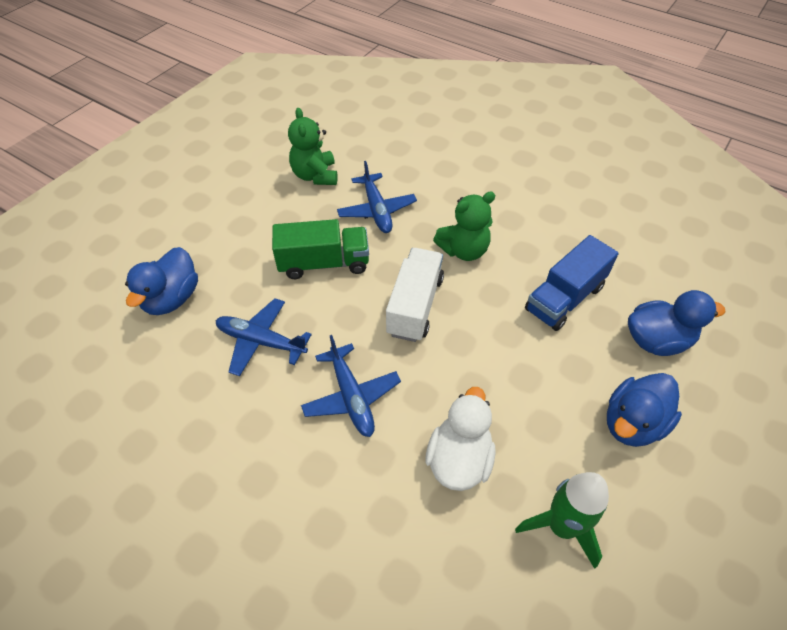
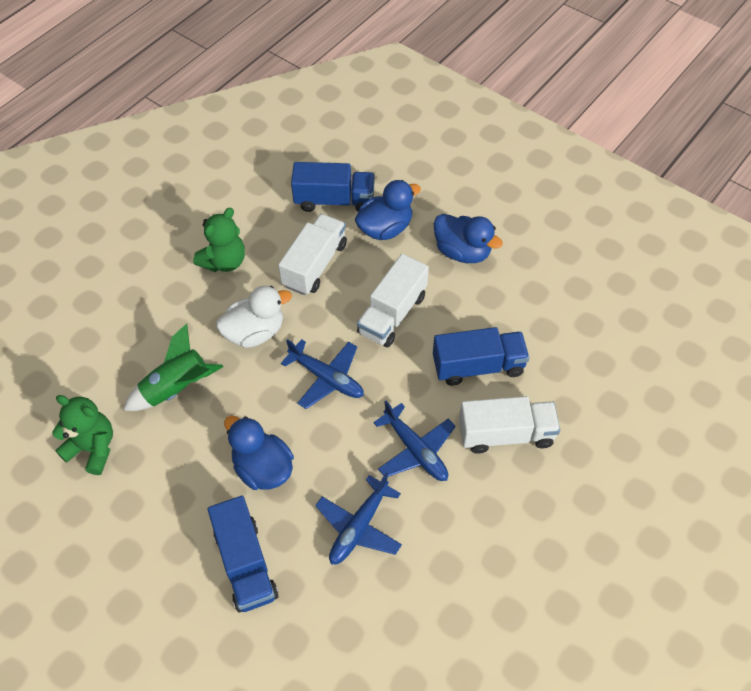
blue truck: [525,235,619,331] = 1 -> [208,496,278,612] [291,162,375,212] [433,327,530,386] = 3
green truck: [272,219,369,279] = 1 -> none = 0
white truck: [386,248,444,342] = 1 -> [278,214,347,295] [357,254,429,347] [459,396,560,454] = 3

